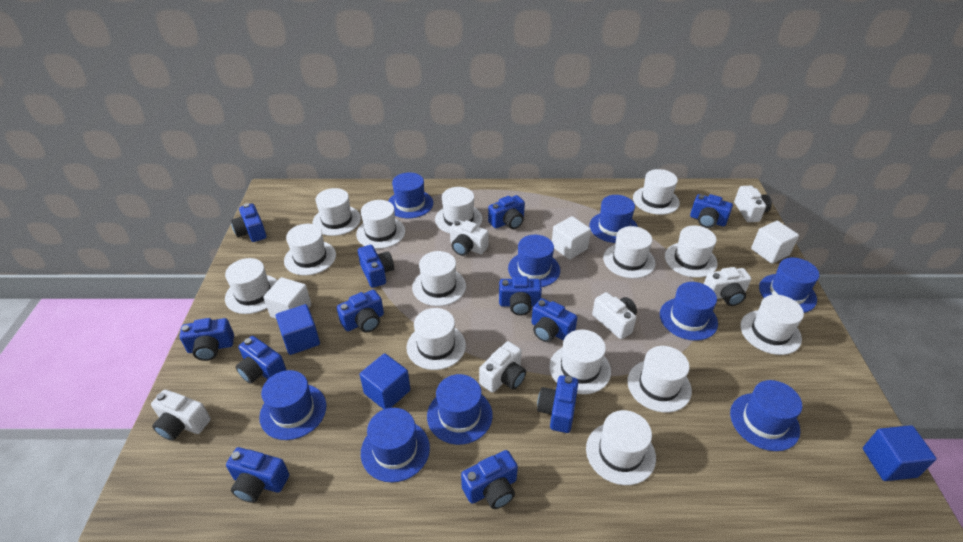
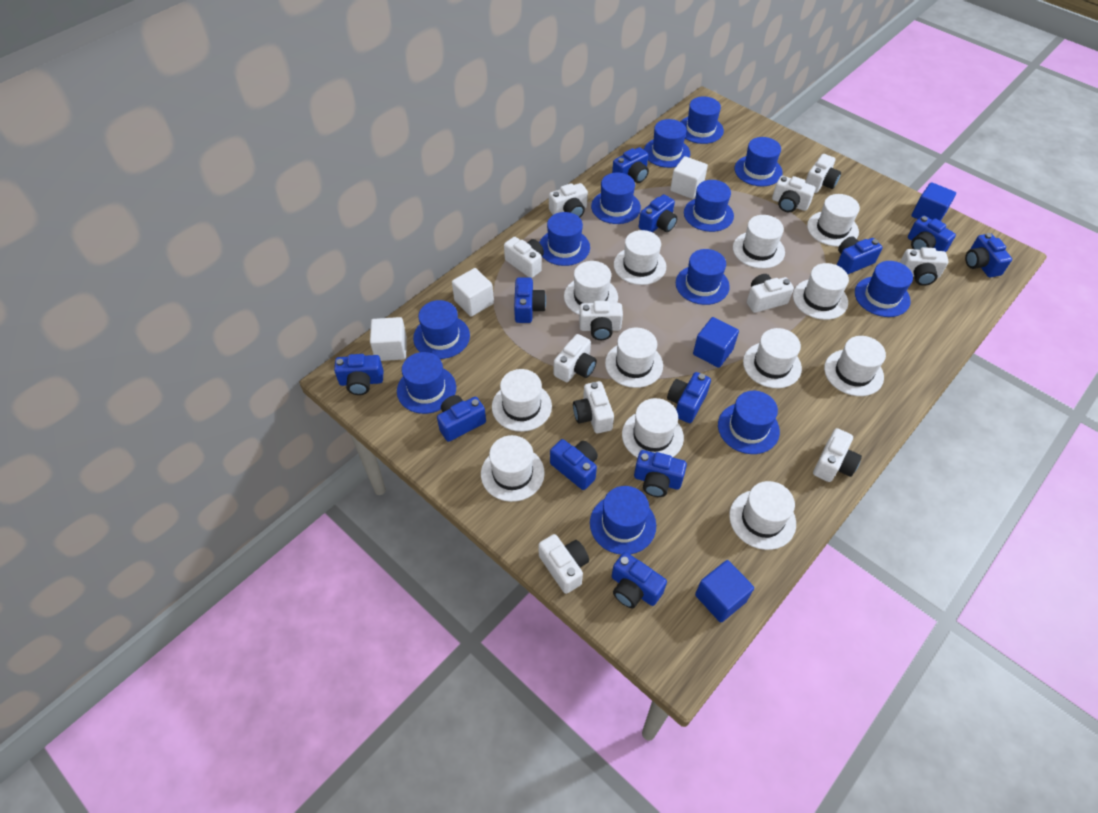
blue hat: [259,370,326,440] [361,408,430,482] [388,173,433,218] [427,374,493,445] [508,235,560,287] [590,195,638,243] [660,282,718,341] [730,380,802,451] [759,257,819,313] = 9 -> [397,352,456,414] [413,300,470,359] [539,212,590,266] [590,486,656,555] [591,173,641,224] [644,119,690,168] [676,249,730,305] [681,96,724,144] [684,180,734,232] [718,391,780,454] [735,137,783,186] [855,261,913,317] = 12
white camera: [151,390,211,441] [450,220,489,256] [479,341,526,393] [592,292,637,339] [704,267,751,306] [734,186,772,222] = 6 -> [504,237,544,278] [538,534,589,594] [549,183,588,218] [554,334,597,382] [573,381,614,433] [579,301,623,340] [747,274,794,313] [772,176,816,212] [805,154,841,193] [813,428,862,482] [900,247,949,286] = 11
white hat: [225,258,278,314] [284,224,336,276] [313,188,361,236] [356,200,405,249] [406,308,466,370] [412,251,466,306] [435,187,482,233] [549,330,611,394] [586,410,656,485] [603,226,655,278] [627,346,692,413] [633,169,680,215] [665,226,718,278] [740,295,804,355] = 14 -> [481,435,545,502] [492,369,552,432] [564,261,618,315] [605,328,663,388] [614,230,666,285] [622,398,684,458] [729,481,796,550] [733,215,785,269] [743,328,802,388] [793,263,849,320] [807,194,860,247] [824,336,886,396] = 12

